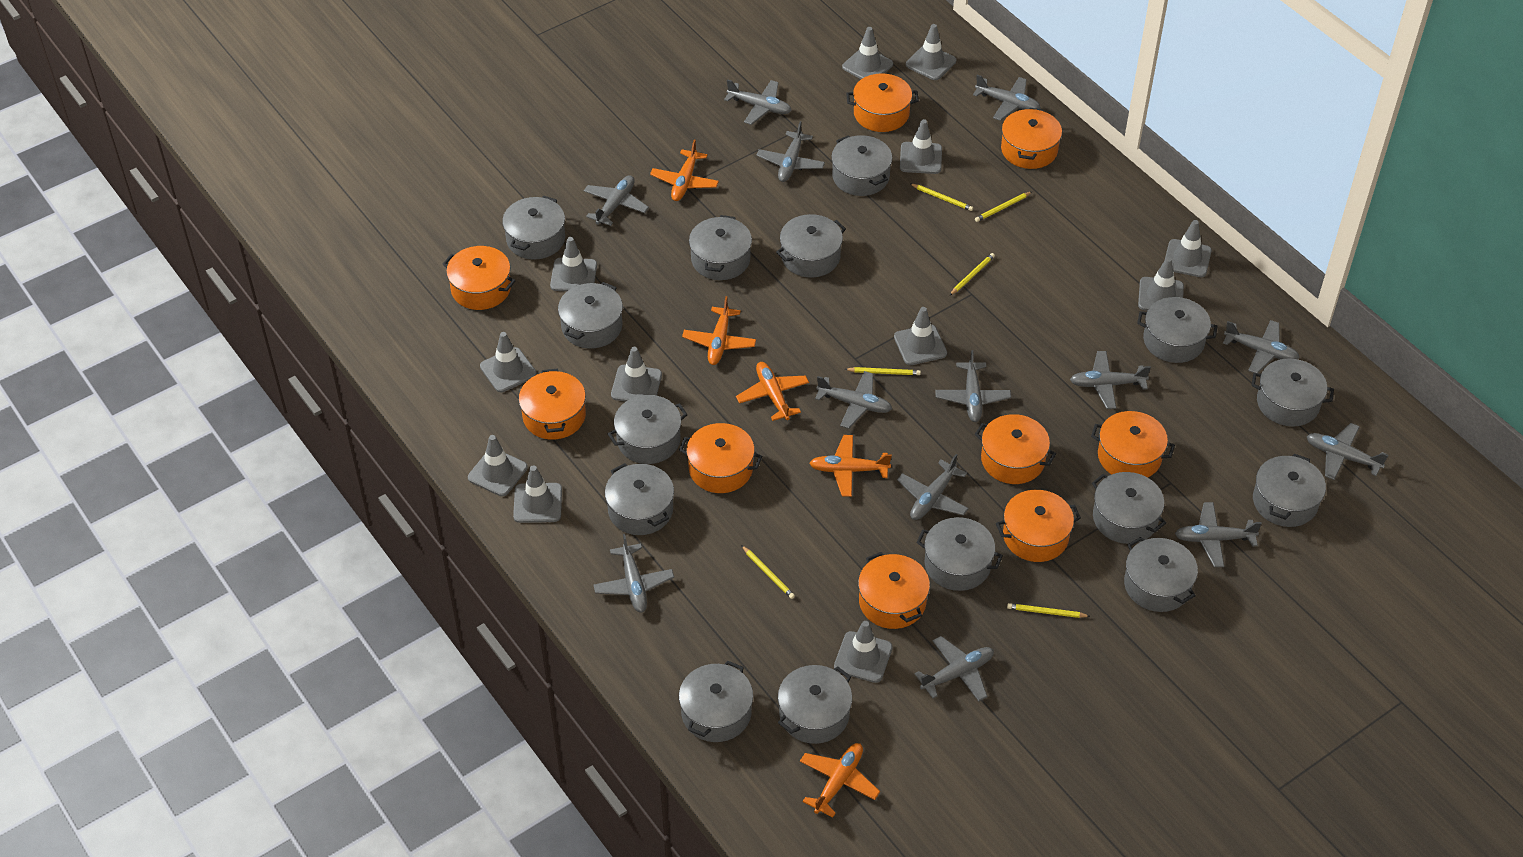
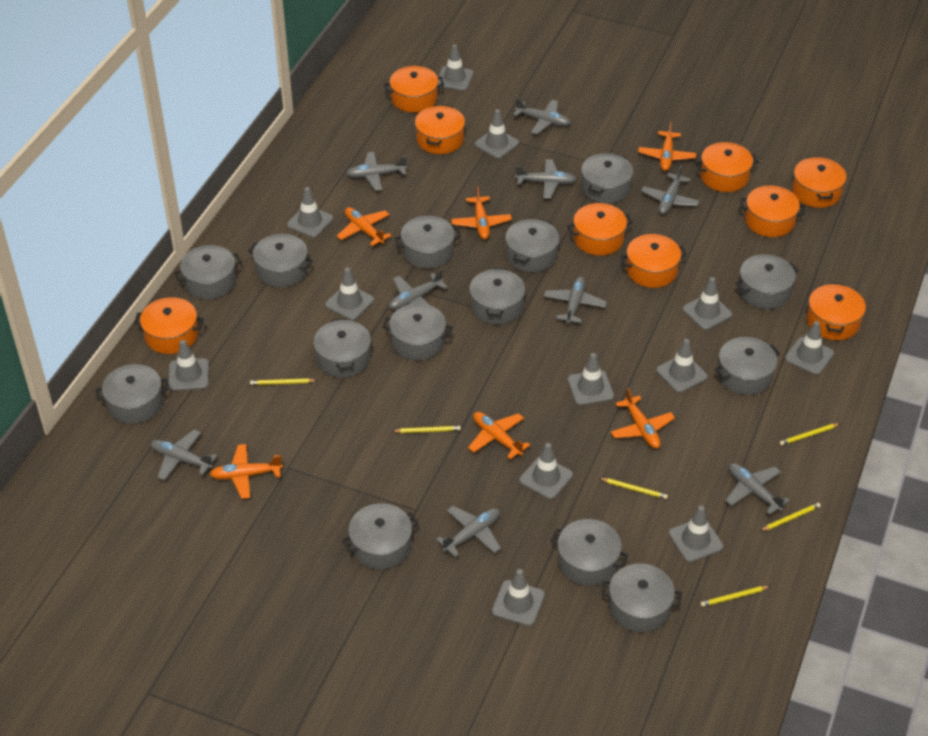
grey plane: [584,175,649,226] [593,534,674,613] [724,79,792,125] [756,121,825,182] [815,371,892,429] [897,454,969,520] [915,636,994,701] [935,350,1011,422] [973,75,1041,121] [1070,351,1151,409] [1175,502,1262,567] [1223,320,1300,373] [1307,423,1388,480] = 13 -> [151,429,217,481] [346,152,407,191] [389,269,448,310] [436,506,501,557] [513,98,570,134] [515,159,577,199] [544,277,607,324] [641,165,700,215] [725,463,790,515] = 9
grey pot: [502,196,565,260] [558,282,623,349] [605,463,674,535] [608,395,688,464] [679,661,753,742] [689,215,752,280] [776,214,846,278] [778,665,852,744] [831,135,892,196] [916,517,1003,591] [1092,472,1166,544] [1124,537,1198,612] [1137,297,1218,363] [1252,359,1334,426] [1253,454,1326,527] = 15 -> [96,364,169,424] [174,245,242,300] [248,234,313,288] [313,318,371,378] [342,504,418,570] [383,304,453,361] [395,216,461,269] [469,268,525,325] [505,219,560,272] [551,519,628,586] [581,153,633,204] [601,563,682,633] [715,337,780,395] [735,254,799,309] = 14
orange plane: [650,140,719,201] [682,296,756,365] [736,362,809,421] [800,743,880,817] [809,435,892,497] = 5 -> [209,444,283,499] [337,207,392,246] [451,186,512,240] [468,412,530,459] [611,388,675,449] [638,121,696,171] = 6

